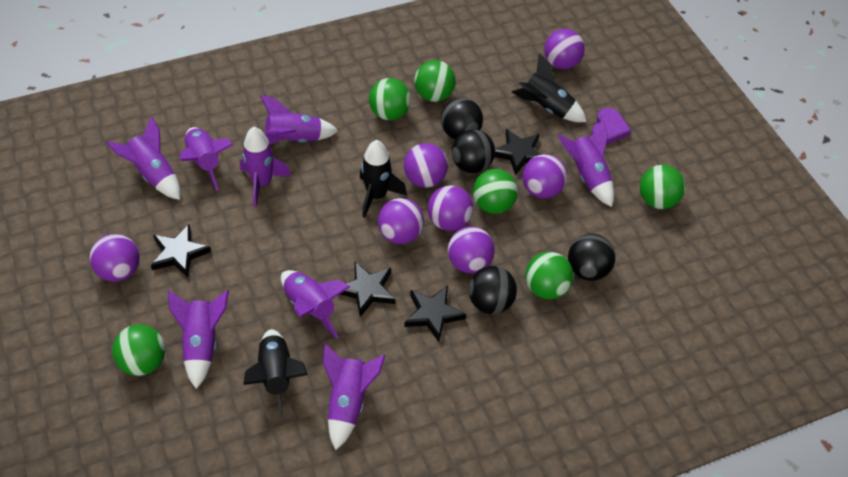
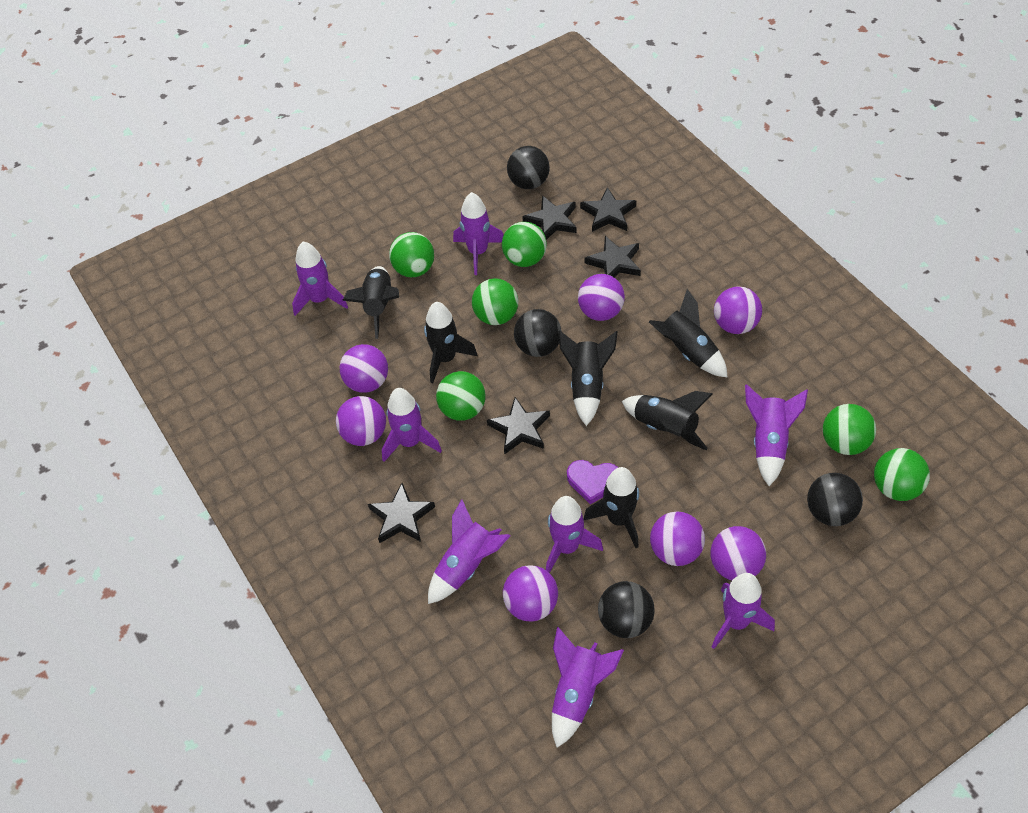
black rocket: [243,329,308,418] [360,140,407,218] [512,53,587,122] = 3 -> [342,266,399,339] [424,302,478,383] [558,330,618,426] [584,467,639,548] [622,391,713,450] [649,289,728,378] = 6
black star: [151,225,211,277] [340,262,395,317] [404,286,466,342] [495,129,541,175] = 4 -> [368,483,435,543] [487,397,550,455] [522,195,577,240] [580,187,636,232] [585,236,641,277] = 5

